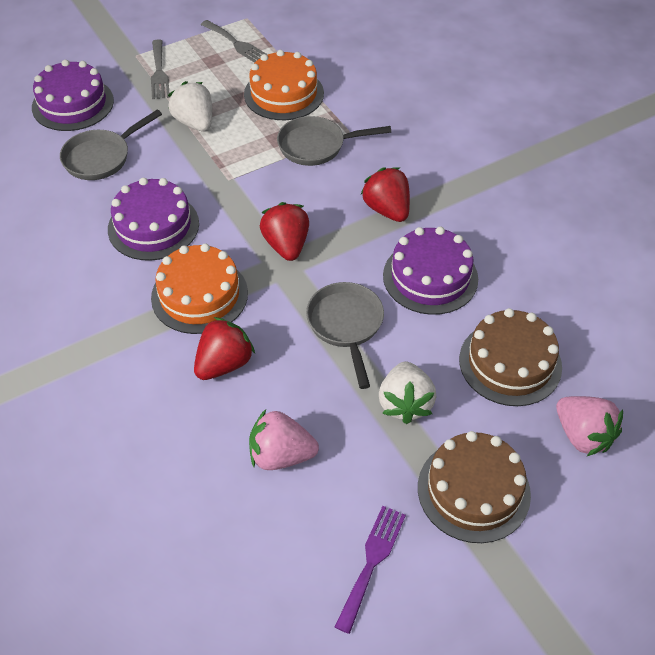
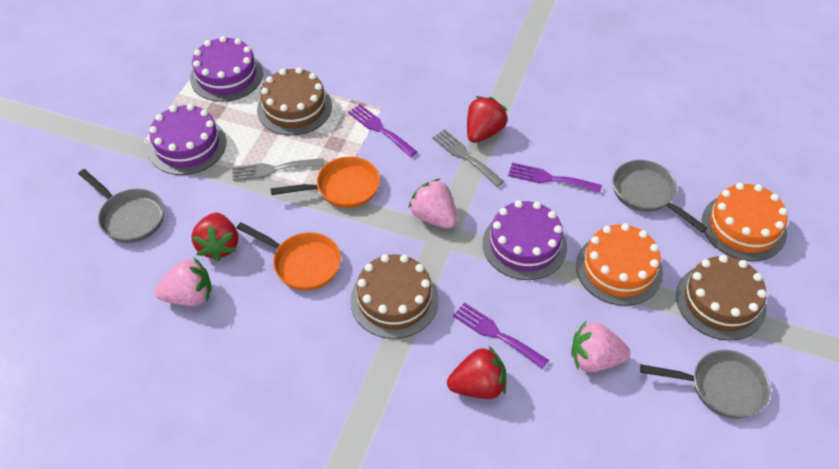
brown cake: [418,431,531,543] [459,308,562,406] = 2 -> [257,67,332,135] [350,254,439,339] [676,255,767,341] = 3
orange pan: none = 0 -> [237,222,341,291] [271,156,380,208] = 2
pink strawberry: [249,409,319,470] [556,396,623,456] = 2 -> [155,258,212,306] [408,179,457,229] [571,321,630,372] = 3
purple fork: [335,506,406,634] = 1 -> [348,104,417,157] [453,302,549,369] [508,163,602,193] = 3
white strawberry: [168,81,212,132] [379,361,436,424] = 2 -> none = 0

